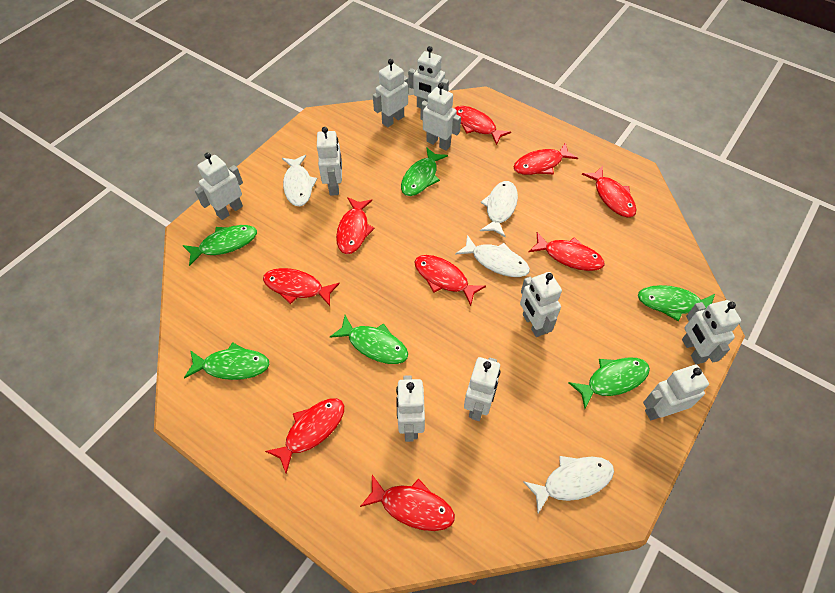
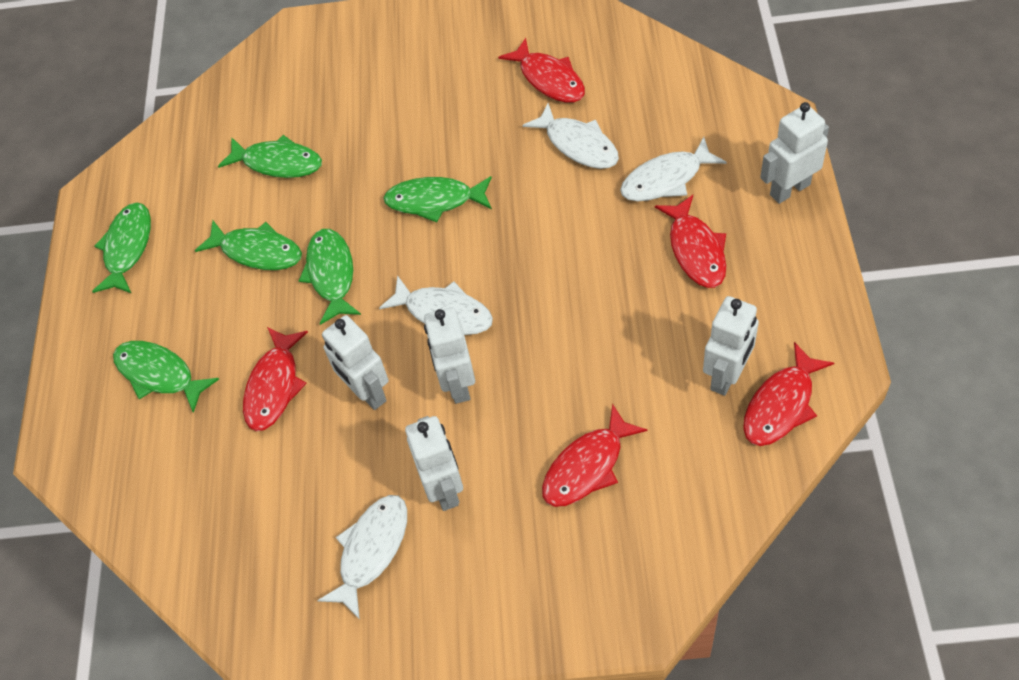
red fish: [263,268,340,306] [265,398,344,473] [336,197,375,254] [360,475,455,531] [414,255,486,306] [454,106,511,145] [513,142,578,175] [529,232,604,271] [582,166,637,217] = 9 -> [243,327,308,431] [498,38,585,103] [542,403,647,507] [655,195,726,288] [743,342,834,446] = 5
white robot: [195,153,243,220] [317,127,342,196] [373,59,409,127] [396,375,425,442] [408,46,449,108] [421,83,461,151] [464,357,501,421] [520,272,562,337] [643,365,709,420] [682,300,741,364] = 10 -> [322,315,389,410] [405,416,463,511] [424,307,475,404] [703,296,759,396] [760,102,829,204] = 5

